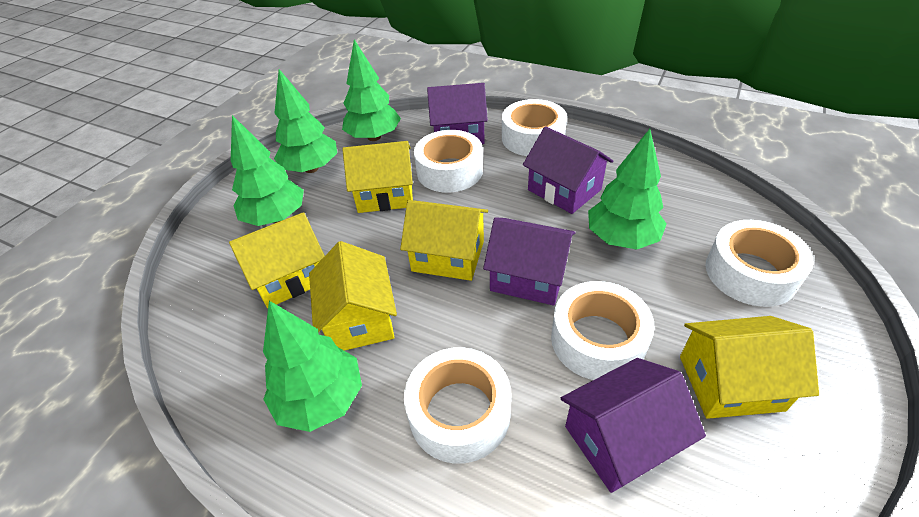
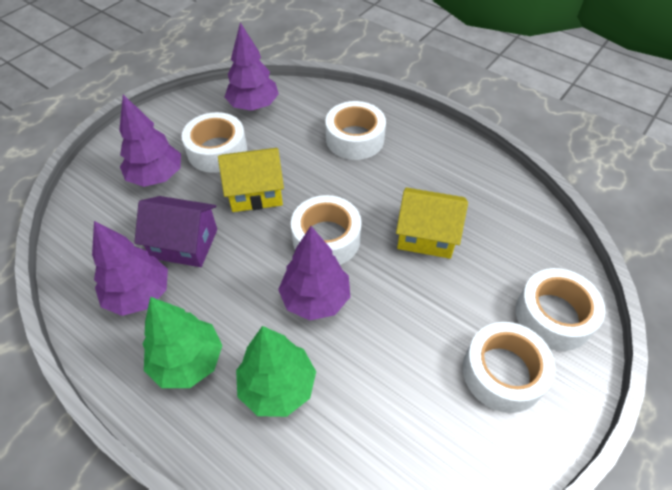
green tree: [231,115,304,226] [263,301,362,432] [274,69,337,173] [342,39,401,141] [588,129,667,250] = 5 -> [143,297,223,388] [236,326,316,417] = 2
purple house: [427,83,488,144] [483,217,576,306] [523,126,613,214] [561,358,706,493] = 4 -> [134,196,217,267] = 1
purple tree: none = 0 -> [92,221,168,316] [119,95,181,187] [225,22,279,111] [278,226,350,321] = 4
yellow house: [229,212,325,308] [309,241,397,351] [342,141,413,213] [400,200,488,281] [680,316,819,419] = 5 -> [218,148,284,212] [396,187,468,259] = 2

